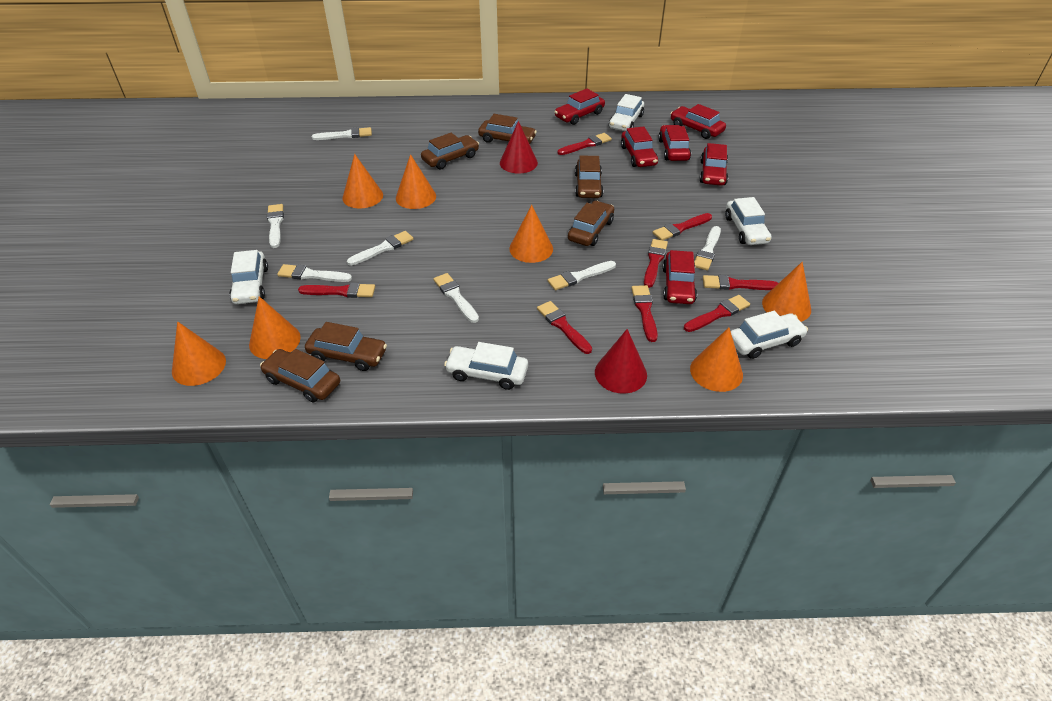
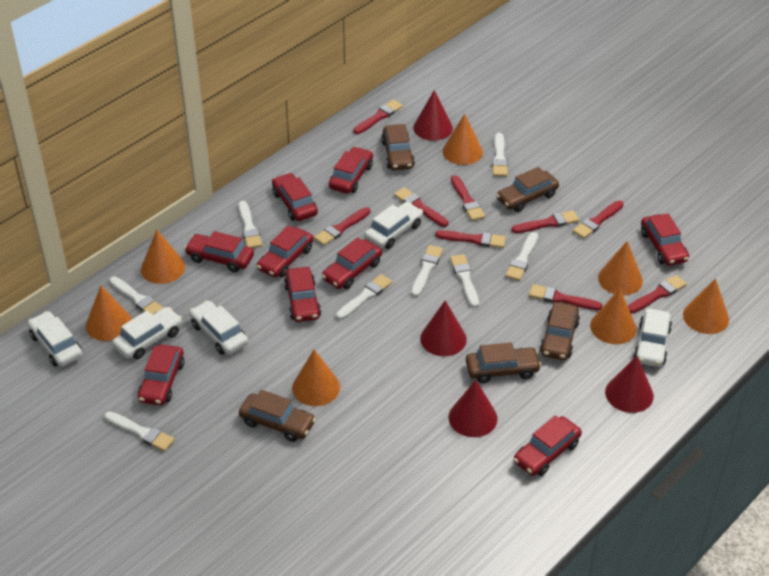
brown car: [260,349,340,402] [305,322,387,371] [421,133,479,169] [478,114,537,144] [568,201,614,246] [575,156,604,198] = 6 -> [239,390,316,442] [381,124,415,170] [466,342,541,383] [496,167,559,212] [540,302,580,360] = 5
red brush: [298,283,375,298] [537,301,592,354] [557,133,612,155] [631,285,658,342] [644,239,668,288] [653,213,712,240] [684,295,750,332] [703,275,778,290] = 8 -> [314,207,370,246] [353,99,403,134] [394,187,448,227] [435,230,506,248] [451,175,485,221] [511,210,579,233] [529,284,603,310] [573,200,624,239] [628,275,687,313] = 9
red car: [554,88,605,125] [621,127,658,167] [658,125,691,161] [662,250,697,304] [670,104,726,139] [700,143,728,186] = 6 -> [138,344,185,405] [184,231,254,272] [257,225,313,278] [272,173,318,221] [284,267,321,322] [322,237,382,289] [329,147,373,194] [514,415,582,476] [641,214,689,266] = 9
red cone: [500,121,538,174] [595,329,647,394] = 2 -> [413,90,453,141] [420,300,467,356] [449,380,497,437] [605,356,654,413] = 4
white brush: [267,204,284,248] [277,264,352,282] [312,127,372,140] [347,231,413,266] [433,273,479,323] [548,261,616,290] [694,226,721,270] = 7 -> [104,411,175,452] [109,276,164,315] [238,201,262,248] [336,274,392,320] [411,245,443,297] [450,254,479,308] [492,133,508,176] [506,232,538,281] = 8

